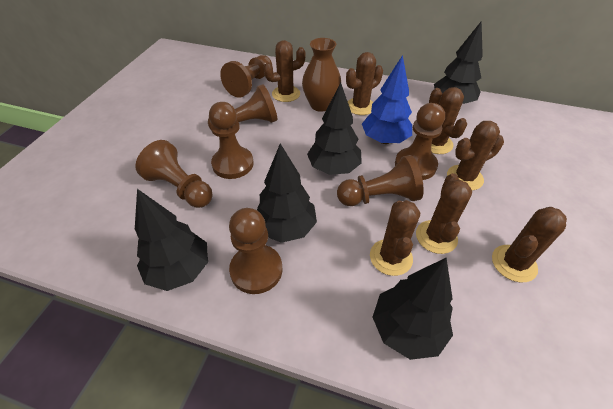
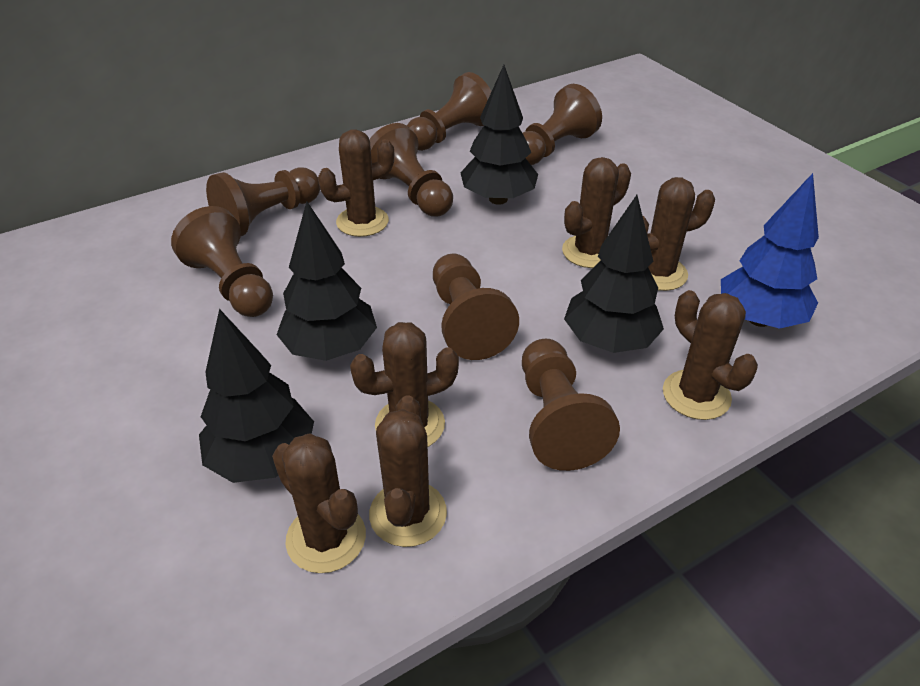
black tree: [135,189,208,291] [257,143,317,243] [307,83,362,175] [373,258,453,360] [434,21,483,104] = 5 -> [199,309,314,483] [277,201,377,361] [460,65,538,205] [564,195,664,353] = 4
brown vase: [302,38,341,112] = 1 -> none = 0

